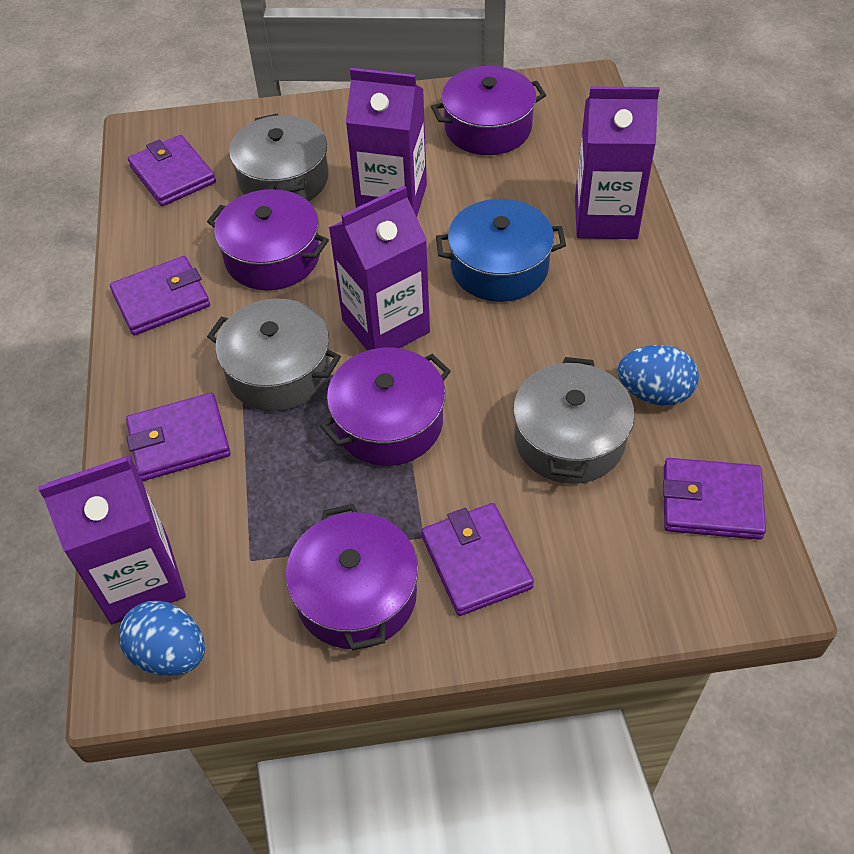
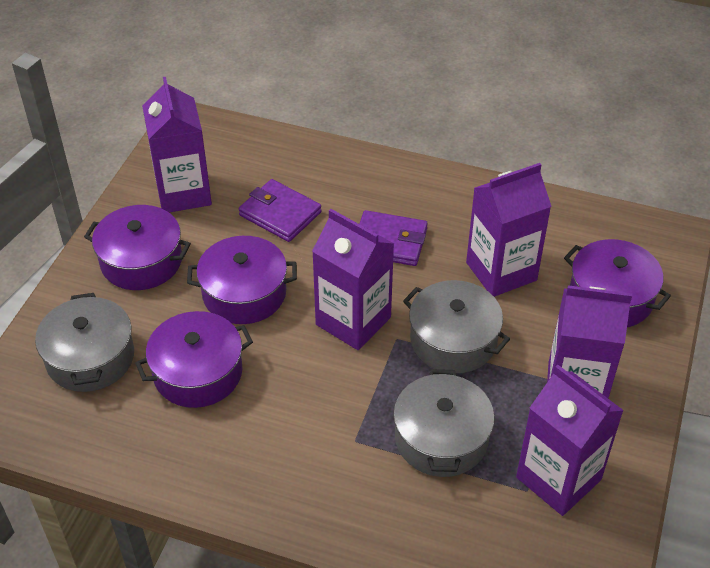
blue egg: [119,601,205,676] [618,345,699,406] = 2 -> none = 0
blue pot: [436,199,566,302] = 1 -> none = 0
purple carton: [38,455,186,624] [328,185,430,351] [346,68,427,217] [575,87,660,239] = 4 -> [142,77,212,213] [312,209,394,350] [466,163,552,297] [516,365,624,516] [547,285,632,398] = 5
purple wallet: [110,256,210,336] [126,393,231,481] [128,135,216,206] [421,503,534,616] [663,458,766,540] = 5 -> [239,179,322,242] [359,210,428,266] = 2

